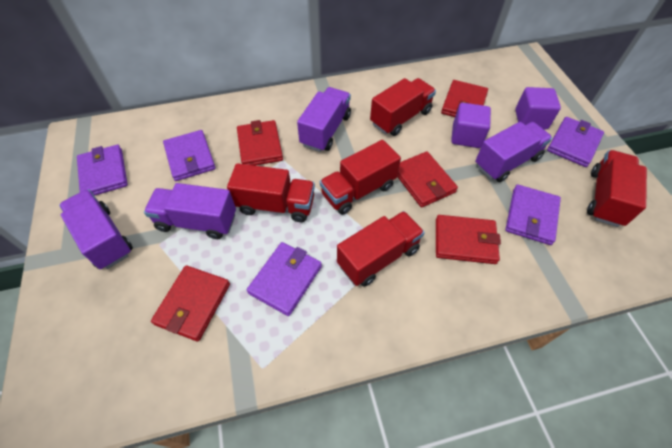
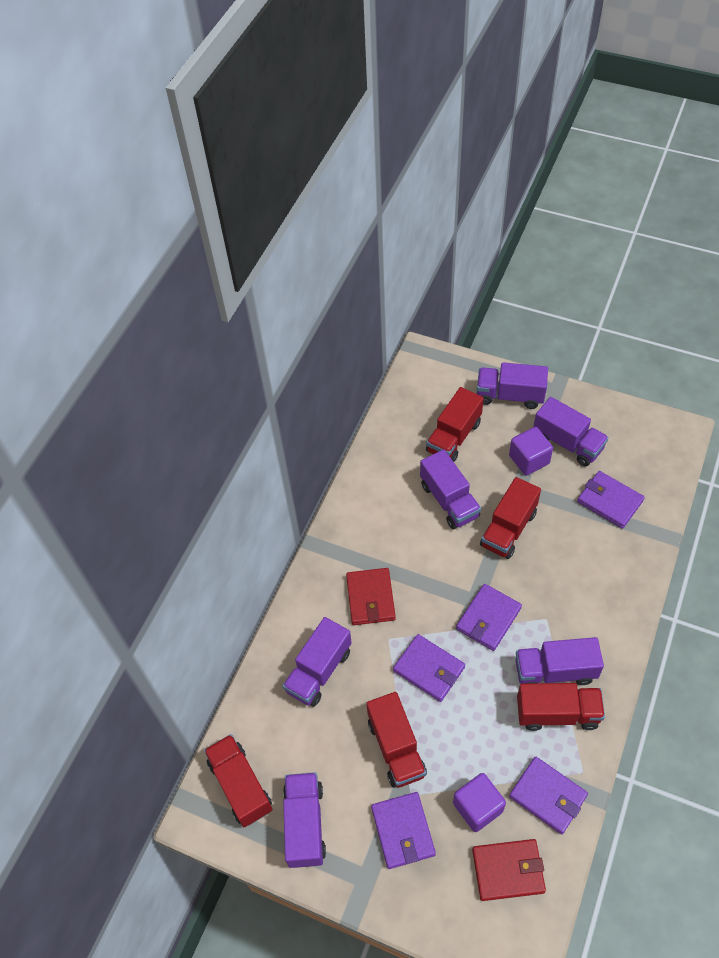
purple truck: [59,189,133,269] [144,183,236,239] [297,87,351,152] [475,122,552,182] = 4 -> [283,617,352,707] [283,772,326,868] [420,449,481,529] [477,362,548,409] [516,637,604,685] [534,397,609,466] = 6
red wallet: [151,265,230,341] [237,120,283,166] [397,151,458,207] [436,215,501,264] [441,80,488,117] = 5 -> [346,568,396,625] [472,839,546,901] = 2

